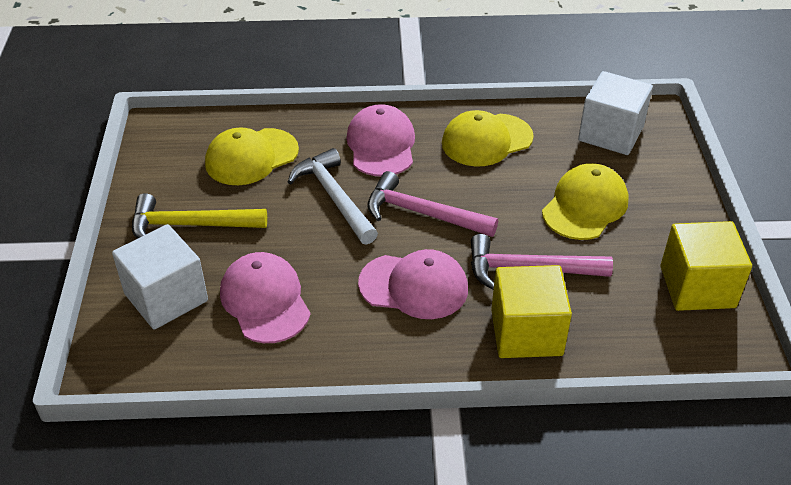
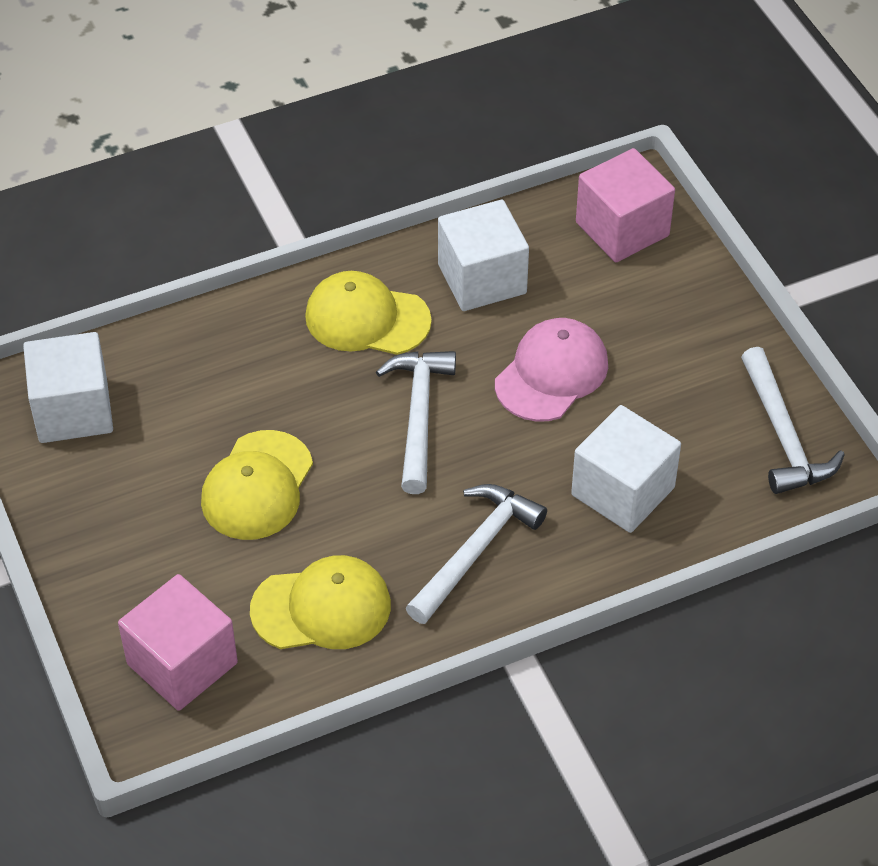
pink cap: [220,252,310,343] [346,104,415,176] [358,249,468,319] = 3 -> [495,318,608,422] = 1
pink cube: none = 0 -> [118,574,238,711] [576,148,675,262] = 2
pink hammer: [368,171,498,237] [471,234,613,290] = 2 -> none = 0
white cube: [112,224,208,330] [578,71,653,155] = 2 -> [23,332,113,443] [438,200,529,311] [571,405,681,533] = 3
white hammer: [288,148,378,245] = 1 -> [376,351,456,494] [406,484,547,624] [741,347,845,494] = 3
yellow cube: [491,265,572,358] [661,221,752,311] = 2 -> none = 0
yellow hammer: [132,193,267,238] = 1 -> none = 0

